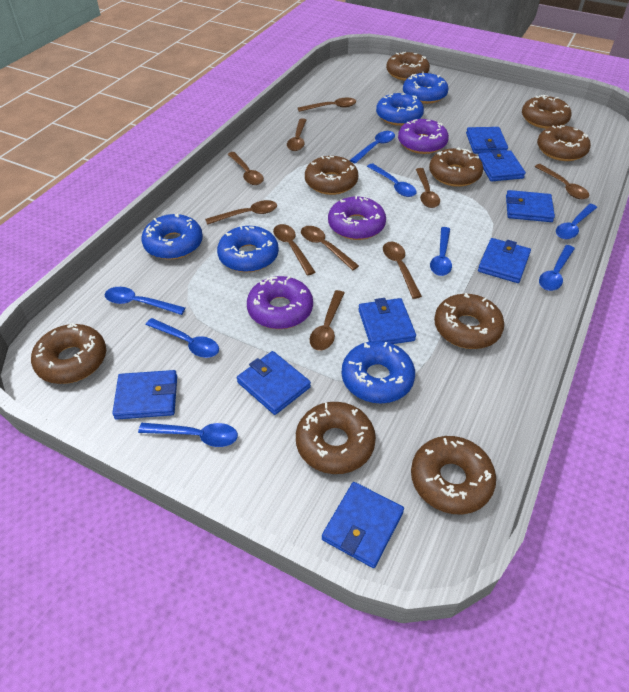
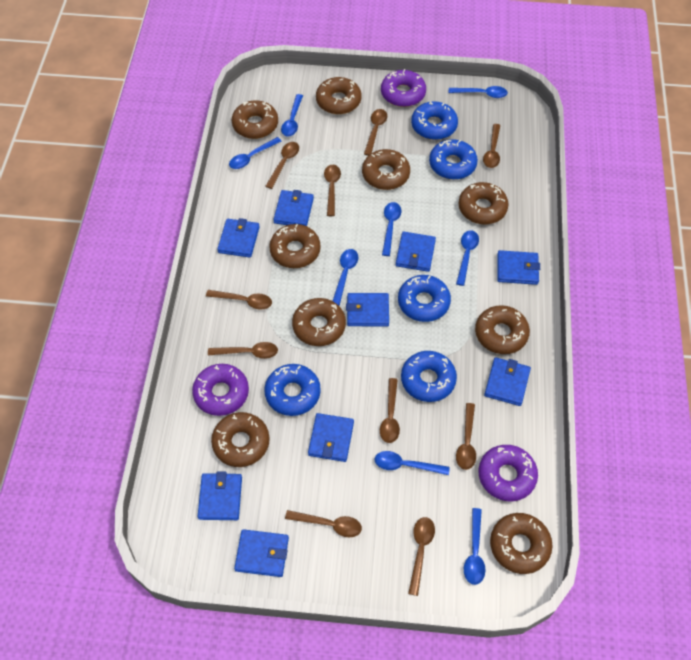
blue wallet: [112,370,177,420] [237,351,311,415] [322,482,404,568] [358,298,416,344] [466,127,508,154] [478,149,526,182] [478,238,531,283] [506,190,555,222] = 8 -> [198,472,242,520] [217,218,260,258] [234,529,289,577] [273,190,314,226] [308,413,354,462] [346,293,389,326] [396,232,436,272] [484,357,531,406] [497,250,540,285] = 9

